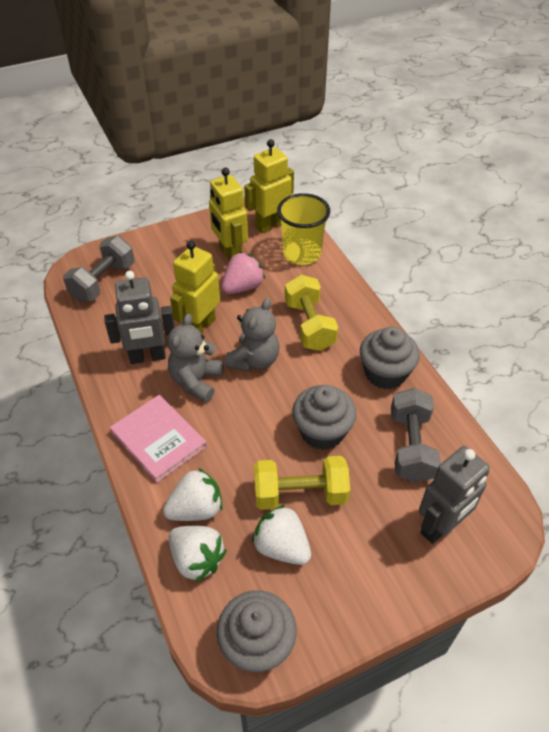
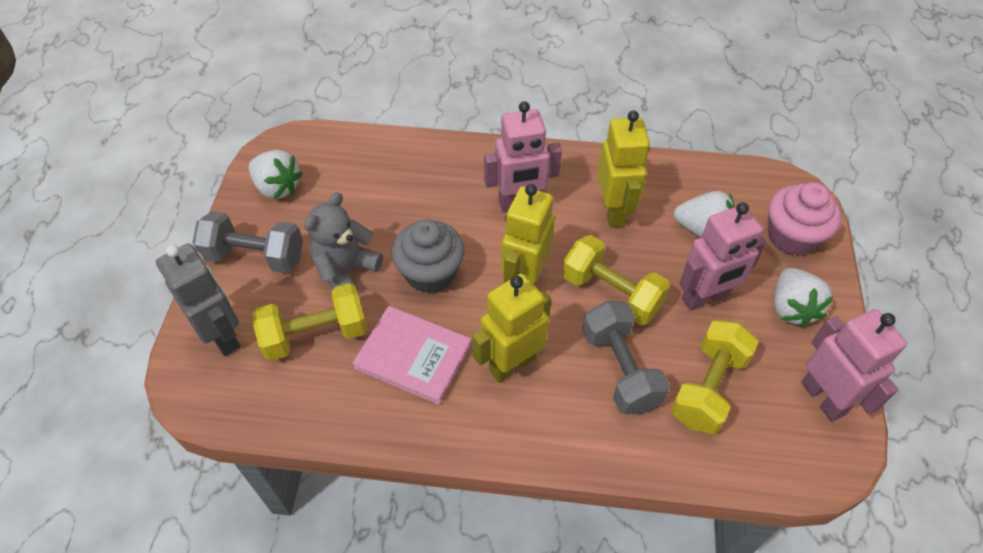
grey cupcake: [217,590,297,672] [292,385,357,450] [360,326,420,389] = 3 -> [392,219,465,294] = 1
grey robot: [104,271,174,364] [419,446,490,544] = 2 -> [156,243,240,356] = 1
grey teddy bear: [167,314,224,402] [225,298,280,372] = 2 -> [304,192,383,291] = 1
pink cupcake: none = 0 -> [768,182,841,256] = 1
pink robot: none = 0 -> [484,101,562,211] [679,202,766,311] [801,309,907,422] = 3
pink strawberry: [222,252,265,294] = 1 -> none = 0
yellow cup: [277,193,330,265] = 1 -> none = 0
yellow dumbbell: [254,456,350,510] [285,275,338,351] = 2 -> [253,283,367,361] [562,235,670,325] [671,320,759,434] = 3

